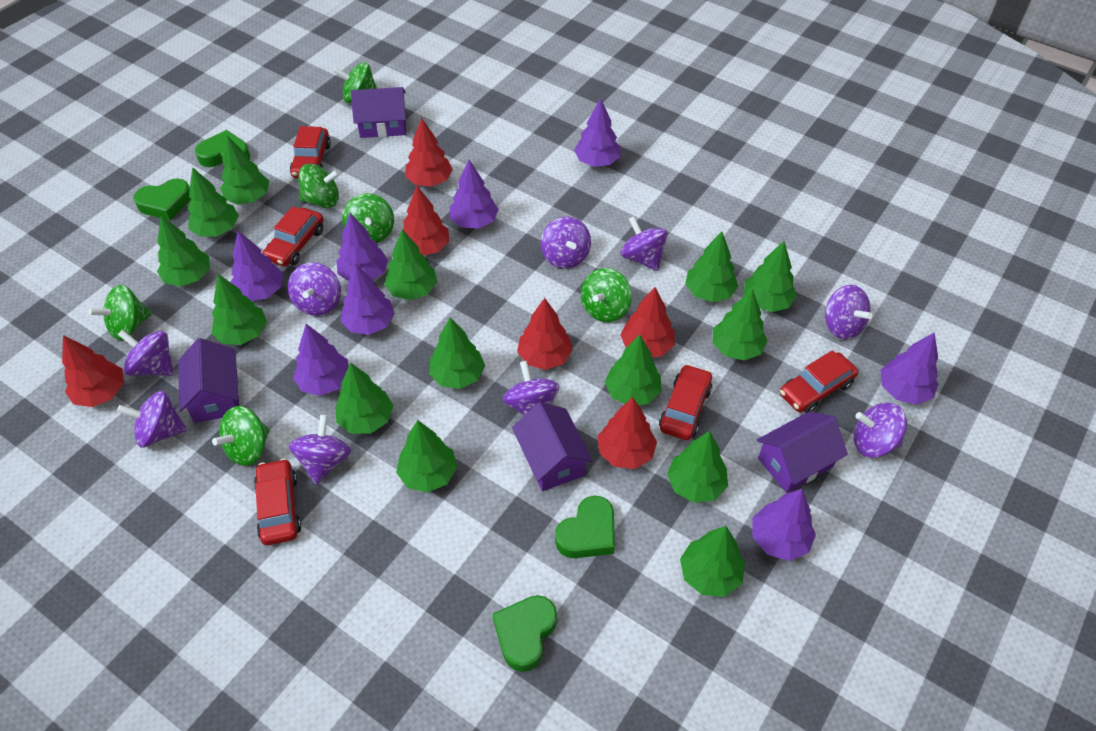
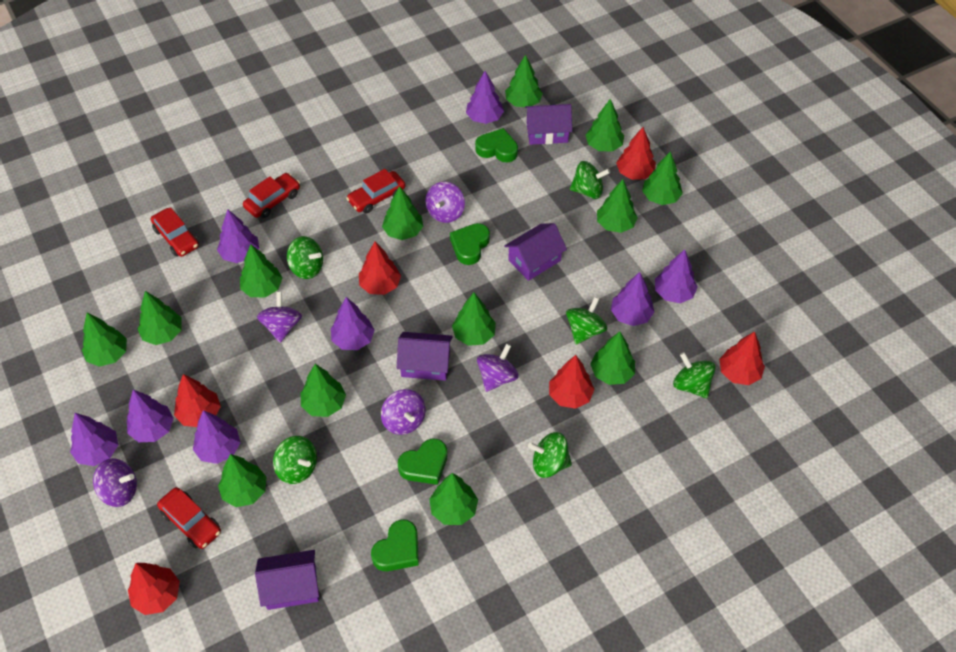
green tree: [157,216,210,287] [188,167,239,237] [212,274,267,345] [220,135,269,204] [335,362,393,434] [384,229,437,300] [396,420,457,492] [429,317,485,389] [605,335,661,405] [667,431,728,503] [680,526,745,597] [685,232,738,302] [713,289,768,361] [743,241,797,312] = 14 -> [82,313,127,367] [138,291,182,345] [218,454,266,507] [240,244,282,298] [300,364,346,417] [382,186,423,240] [429,473,478,525] [452,292,496,346] [505,55,543,107] [586,99,624,151] [591,332,635,385] [597,179,638,233] [642,151,683,205] = 13
purple spinning top: [117,391,187,448] [118,330,174,376] [288,263,341,316] [289,415,351,485] [503,361,560,415] [541,217,591,269] [621,216,668,271] [825,285,873,340] [854,403,907,458] = 9 -> [93,458,137,507] [257,292,302,343] [381,389,426,435] [425,182,465,223] [477,344,519,392] = 5
red car: [254,458,301,545] [263,206,324,267] [290,126,331,178] [659,364,713,440] [780,350,858,413] = 5 -> [151,207,199,257] [157,487,221,549] [243,173,300,218] [346,169,406,213] = 4

